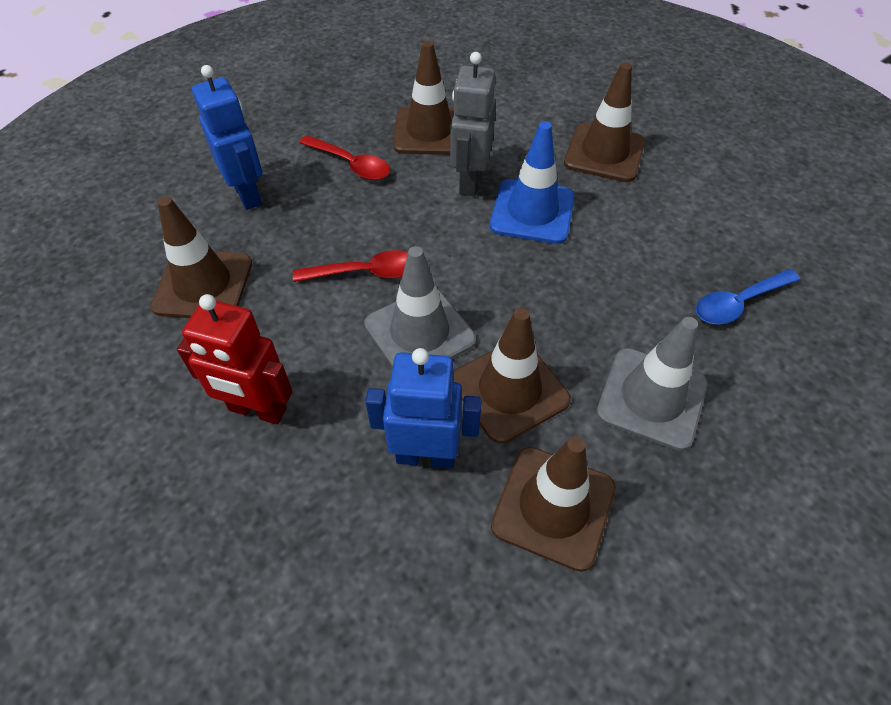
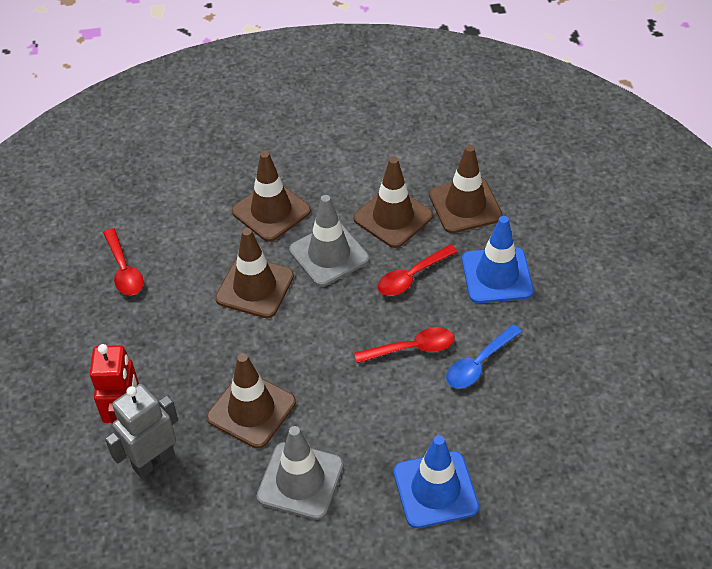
blue robot: [192,65,262,210] [365,348,482,468] = 2 -> none = 0
blue traffic cone: [490,121,575,244] = 1 -> [394,435,479,528] [462,216,534,303] = 2
red spoon: [293,250,408,282] [299,135,390,180] = 2 -> [103,228,144,296] [354,327,454,363] [378,244,458,296] = 3

